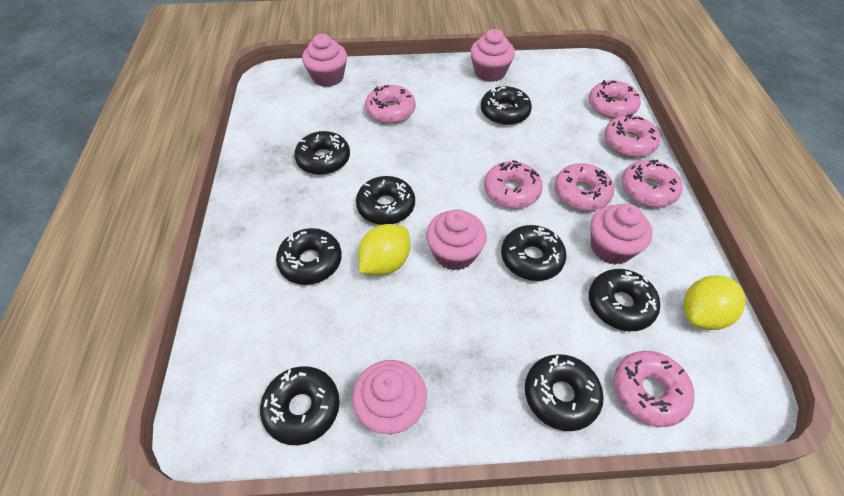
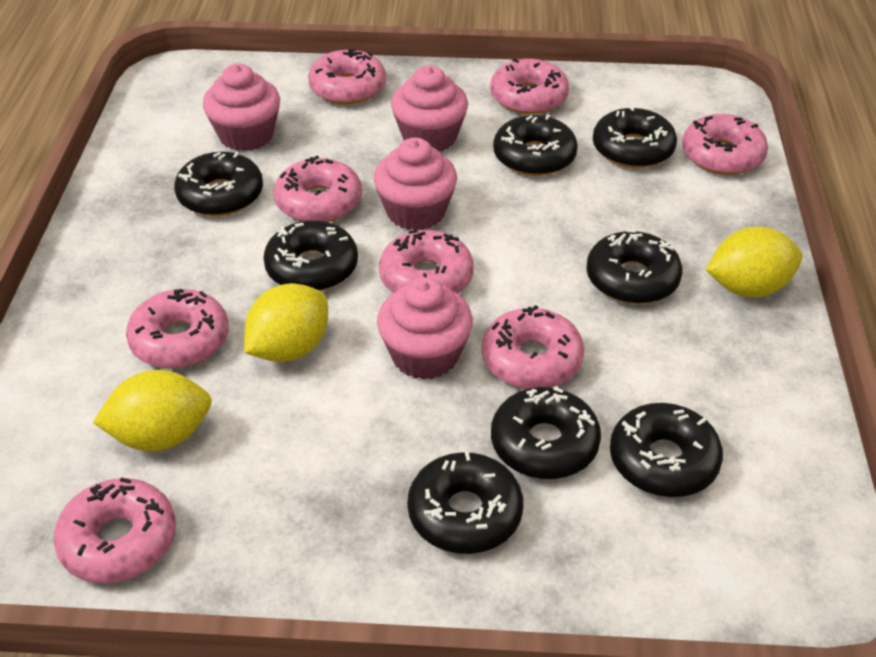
pink cupcake: [302,34,347,87] [352,360,427,435] [426,209,487,271] [470,29,515,82] [590,204,653,265] = 5 -> [203,64,280,151] [374,138,457,230] [377,277,473,380] [391,65,468,151] = 4
pink donut: [365,85,416,124] [484,160,543,208] [554,163,614,211] [589,80,641,119] [604,114,660,157] [614,351,695,427] [621,159,683,207] = 7 -> [54,477,176,584] [126,289,229,369] [274,155,362,222] [308,49,386,104] [379,230,474,294] [482,305,584,389] [490,58,569,114] [682,114,768,175] = 8
yellow lemon: [358,224,410,276] [683,275,746,330] = 2 -> [93,370,212,451] [244,283,328,362] [706,227,802,297] = 3

